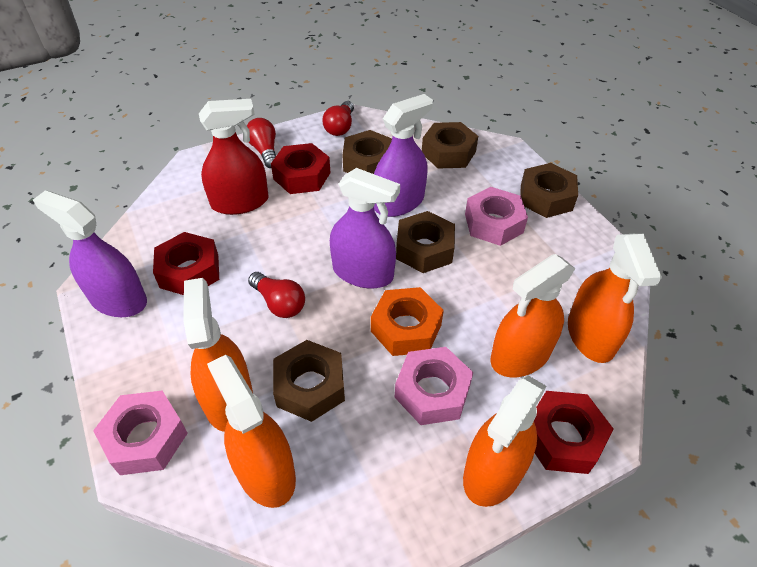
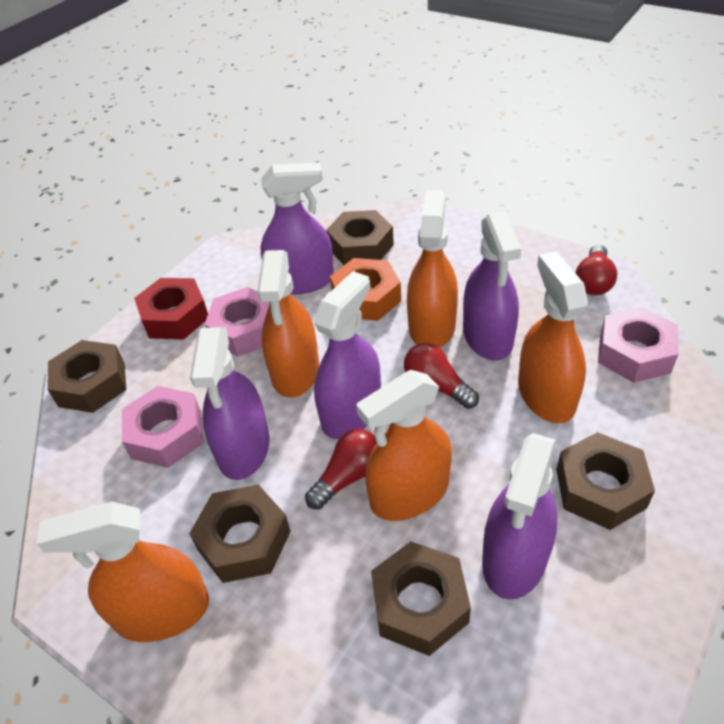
purple spray bottle: [33,190,147,317] [330,168,400,289] [374,94,433,217] = 3 -> [190,327,270,480] [260,162,334,295] [314,271,381,439] [463,211,521,360] [482,433,557,600] = 5
red nut: [153,232,219,295] [271,143,330,194] [534,391,613,474] = 3 -> [134,278,208,339] = 1
red spray bottle: [199,99,268,215] = 1 -> none = 0

